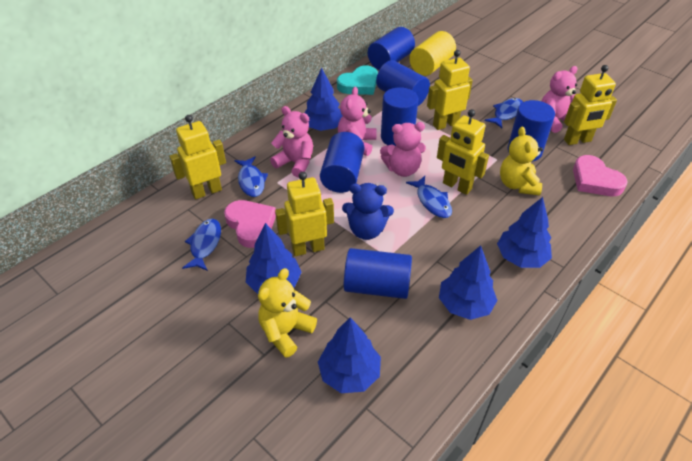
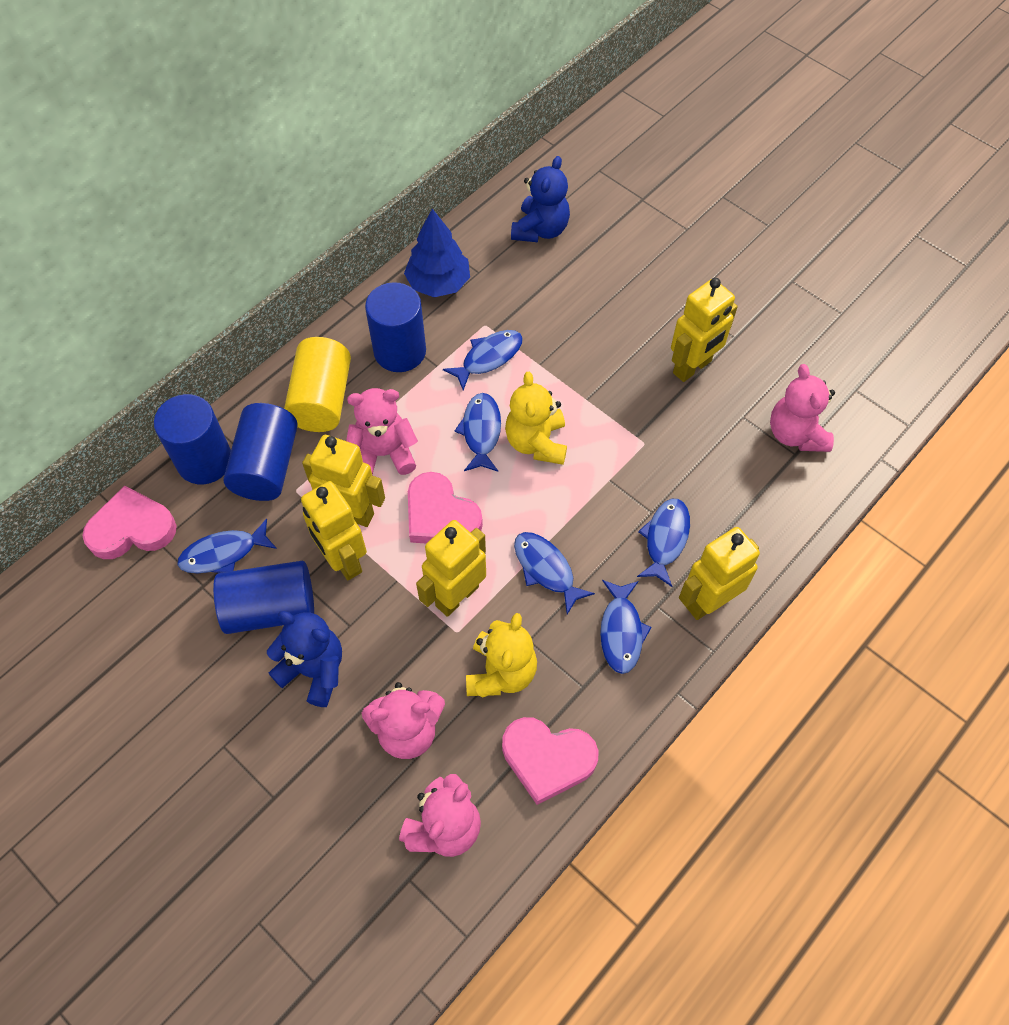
blue cylinder: [320,132,364,193] [344,248,412,299] [368,27,415,70] [376,60,430,106] [381,87,418,146] [508,100,555,162] = 6 -> [154,394,231,484] [213,561,314,634] [223,403,298,501] [365,282,426,372] = 4
blue fish: [182,219,221,271] [234,156,268,197] [406,176,452,218] [485,98,523,128] = 4 -> [177,518,277,573] [443,330,523,390] [455,393,501,472] [514,532,595,614] [600,580,652,674] [637,499,690,587] = 6
blue teddy bear: [342,183,394,240] = 1 -> [267,611,342,707] [511,156,570,242] = 2
blue tree: [246,223,302,294] [305,68,342,131] [318,317,381,393] [439,245,498,320] [497,197,552,268] = 5 -> [404,209,470,297] = 1
pink heart: [224,200,276,248] [573,155,628,196] = 2 -> [83,486,177,559] [408,472,483,544] [502,717,599,805] = 3
turquoise heart: [337,65,378,95] = 1 -> none = 0

